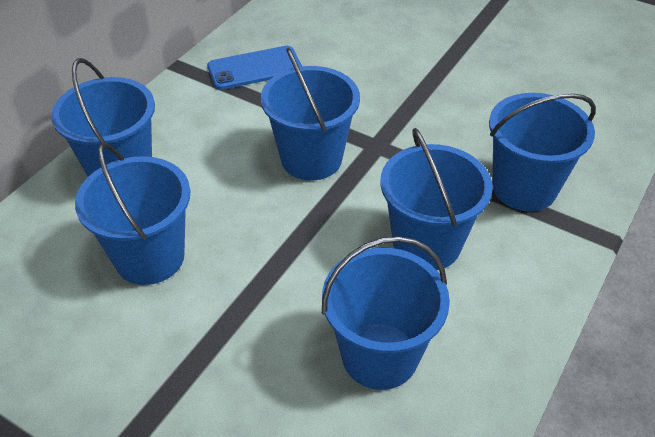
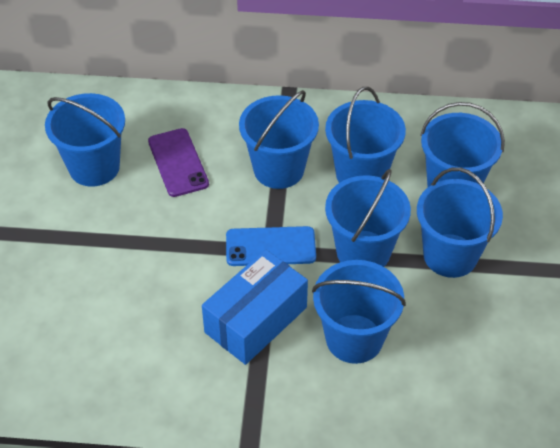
blue box: none = 0 -> [202,249,308,365] = 1
blue bucket: [51,58,155,177] [75,143,191,285] [261,48,360,180] [322,236,450,390] [381,128,493,270] [489,93,596,211] = 6 -> [45,93,125,187] [239,90,319,189] [312,260,406,364] [325,87,406,183] [325,169,411,267] [417,167,503,278] [420,102,505,187] = 7
purple phone: none = 0 -> [148,128,209,197] = 1

